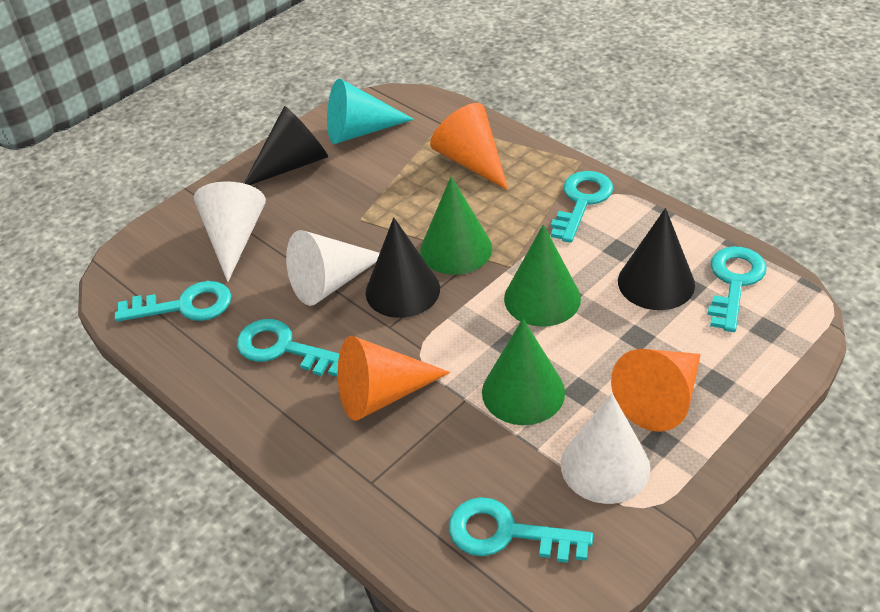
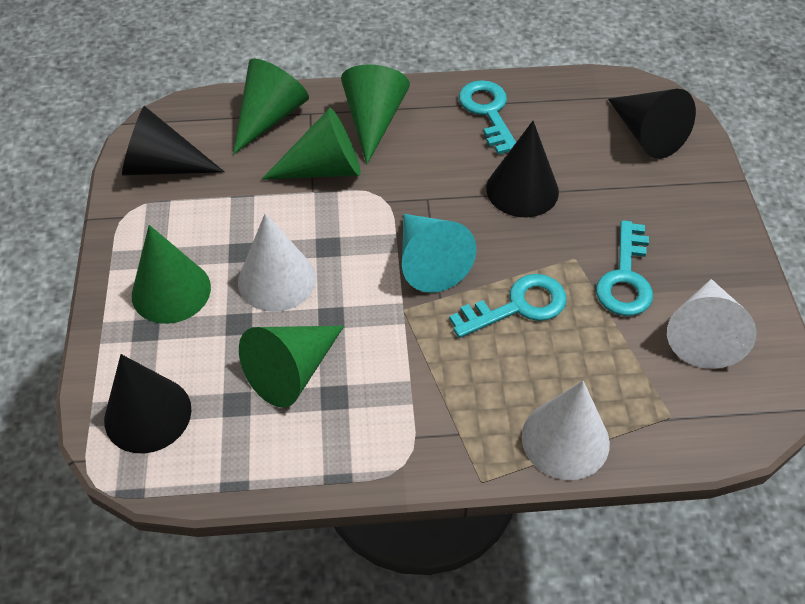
black cone: [244,106,328,185] [366,217,440,318] [618,208,695,310] = 3 -> [104,354,191,453] [122,106,225,175] [486,121,559,217] [608,89,696,159] = 4
green cone: [420,176,492,275] [482,319,565,425] [504,224,581,327] = 3 -> [132,225,211,324] [233,59,309,155] [239,326,344,407] [262,108,361,180] [341,64,410,164] = 5
orange cone: [338,336,450,421] [430,103,508,190] [611,349,701,432] = 3 -> none = 0
turquoise key: [115,281,231,322] [237,319,339,377] [449,497,593,563] [551,171,613,243] [708,247,767,332] = 5 -> [449,274,567,338] [459,80,516,155] [596,220,653,316] = 3

